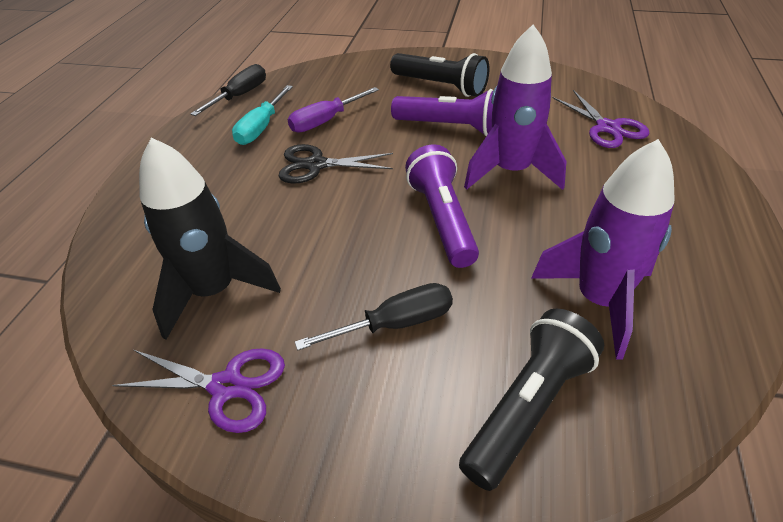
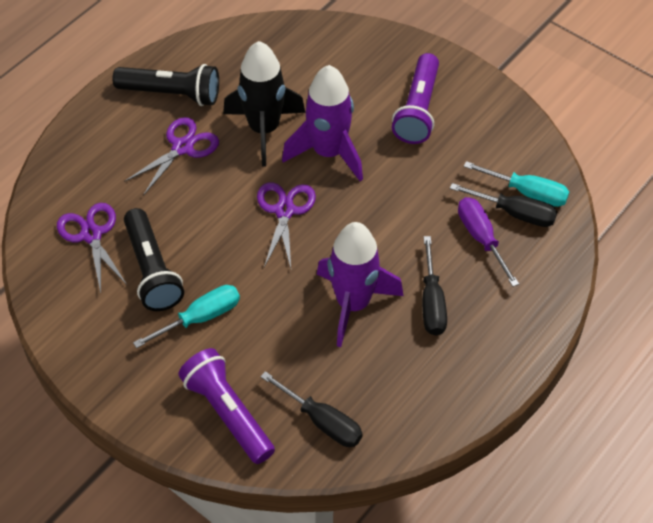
black scissors: [279,144,393,183] = 1 -> none = 0
black screwdriver: [190,64,266,116] [295,283,453,351] = 2 -> [260,371,363,447] [422,236,447,335] [450,183,557,227] = 3
purple scissors: [112,348,285,433] [552,90,650,148] = 2 -> [57,203,127,293] [124,117,219,196] [257,182,316,268] = 3
turquoise screwdriver: [232,85,293,145] = 1 -> [133,285,240,348] [464,161,569,207] = 2

